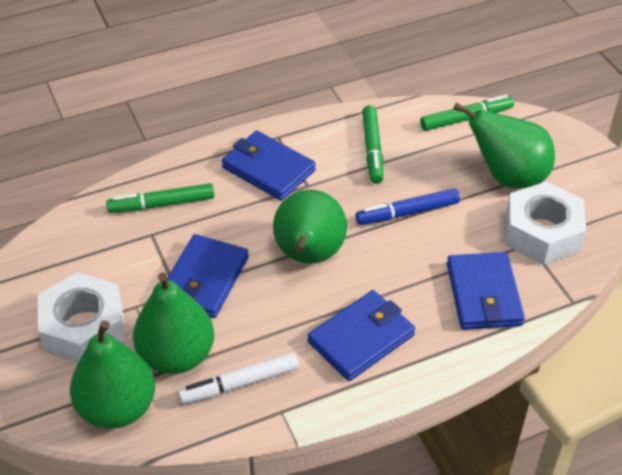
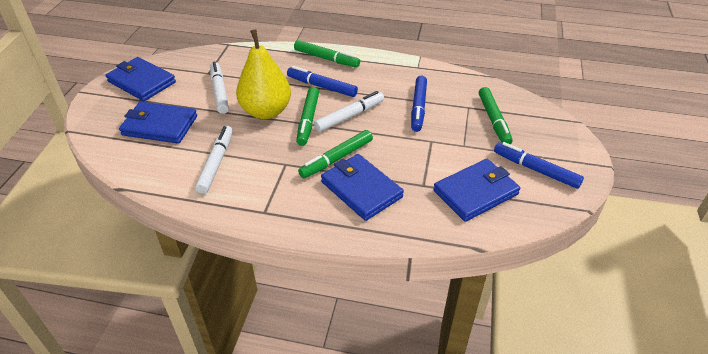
blue marker: [355,188,460,225] = 1 -> [287,66,358,97] [411,76,427,132] [494,142,584,189] = 3
green marker: [106,183,214,213] [362,105,383,184] [420,95,514,131] = 3 -> [294,40,360,68] [296,87,319,146] [298,130,373,178] [479,87,513,144] = 4
green pear: [70,320,155,429] [133,272,214,374] [273,190,347,264] [453,103,555,189] = 4 -> none = 0
white marker: [178,352,299,404] = 1 -> [195,126,233,194] [210,62,229,114] [314,91,384,132] = 3
white nut: [38,272,125,363] [506,182,586,265] = 2 -> none = 0
yellow pear: none = 0 -> [236,29,291,119] = 1

